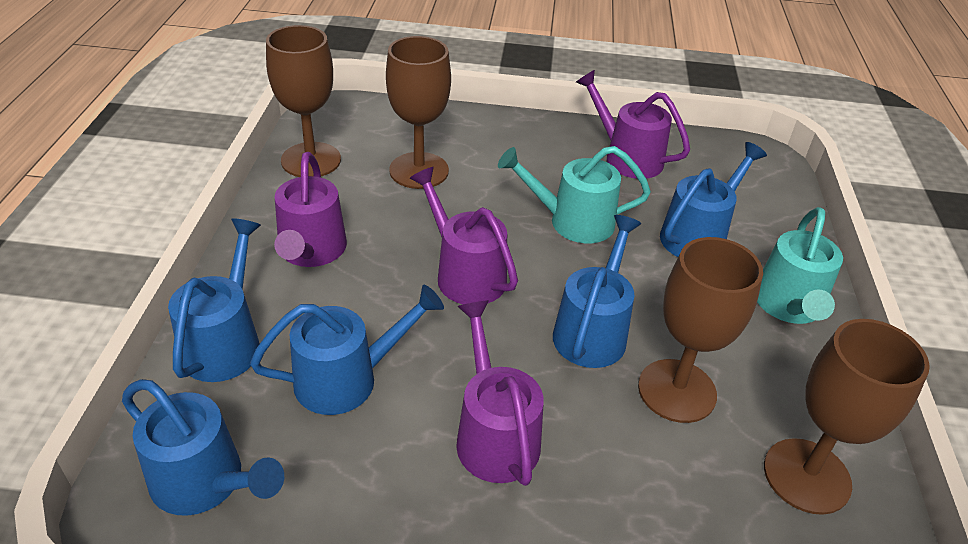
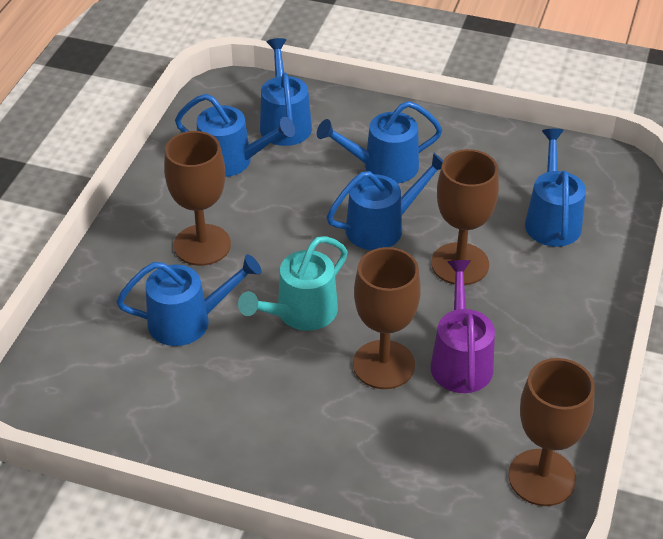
blue watering can: [122,379,284,516] [168,218,261,382] [250,285,444,415] [553,215,641,368] [660,142,767,257] = 5 -> [116,254,262,346] [175,94,295,177] [260,38,312,146] [317,101,442,183] [327,153,443,250] [525,129,586,247] = 6
purple watering can: [274,152,347,267] [410,167,518,304] [456,300,544,486] [576,70,690,179] = 4 -> [431,260,495,393] = 1
turquoise watering can: [498,146,651,243] [757,207,843,324] = 2 -> [238,236,348,331] = 1

